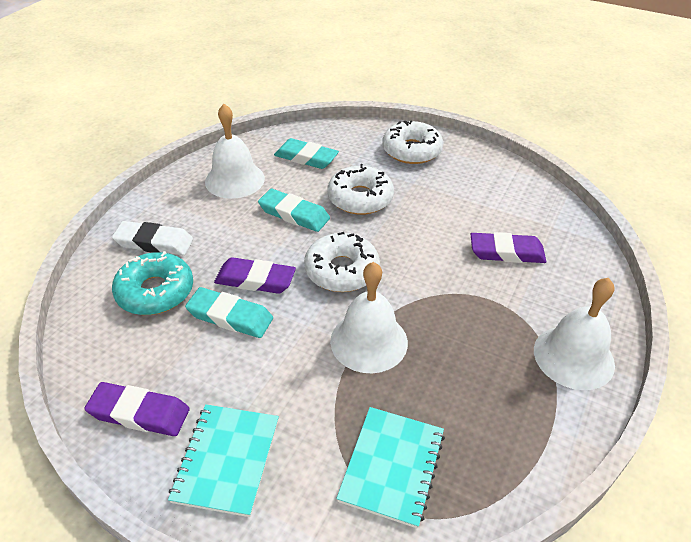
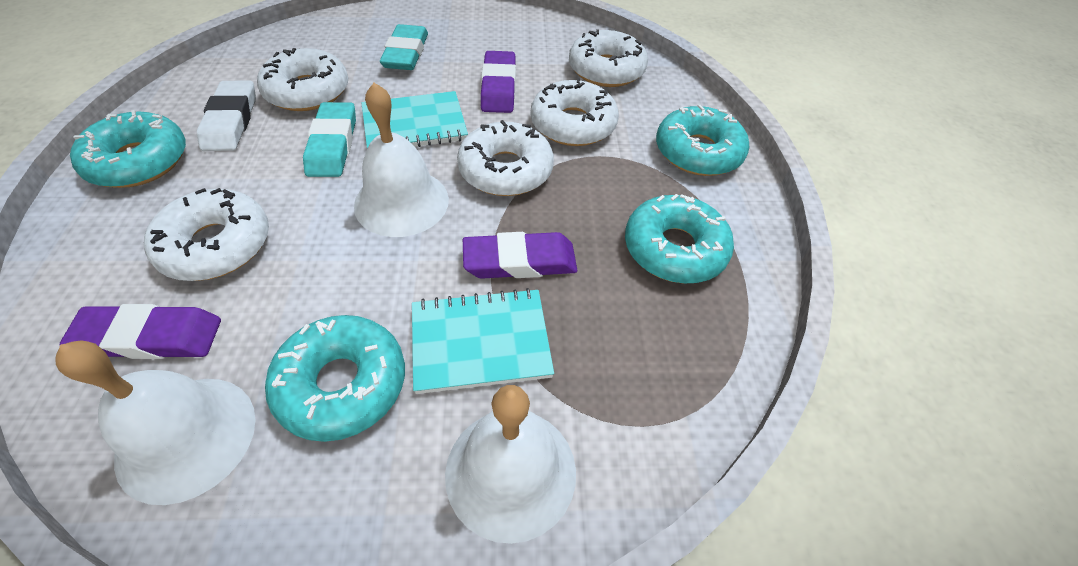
turquoise donut: [112,251,193,315] = 1 -> [70,110,186,188] [265,315,405,442] [625,194,734,283] [656,105,749,176] = 4
turquoise eraser: [185,287,273,338] [258,189,330,232] [274,138,339,169] = 3 -> [303,102,356,177] [380,24,428,70] = 2
white donut: [304,232,380,292] [327,164,394,215] [382,120,443,164] = 3 -> [144,188,269,281] [257,48,348,111] [457,120,554,196] [531,78,619,146] [569,29,648,87] = 5

